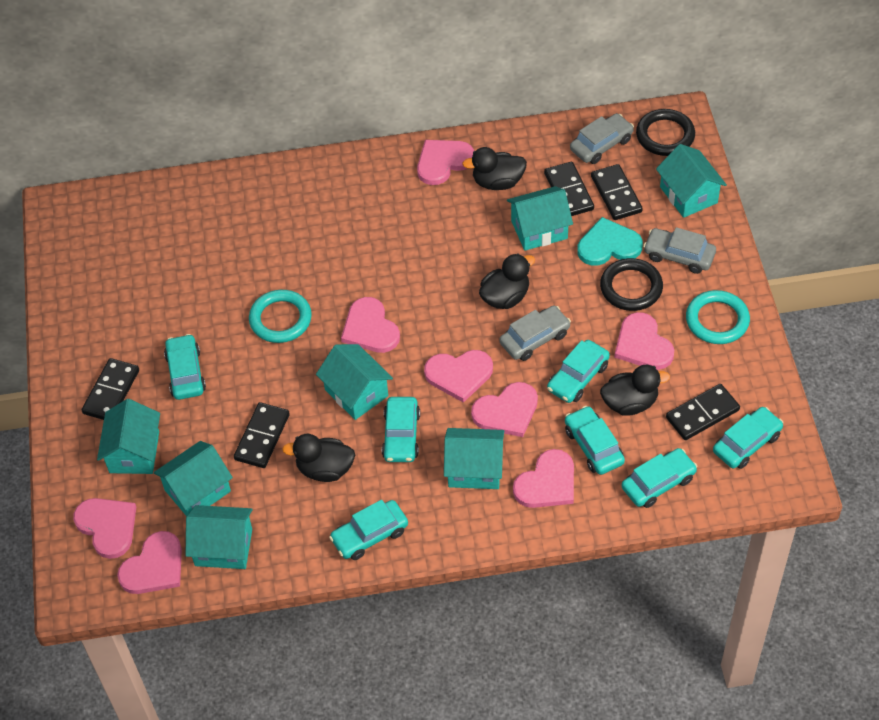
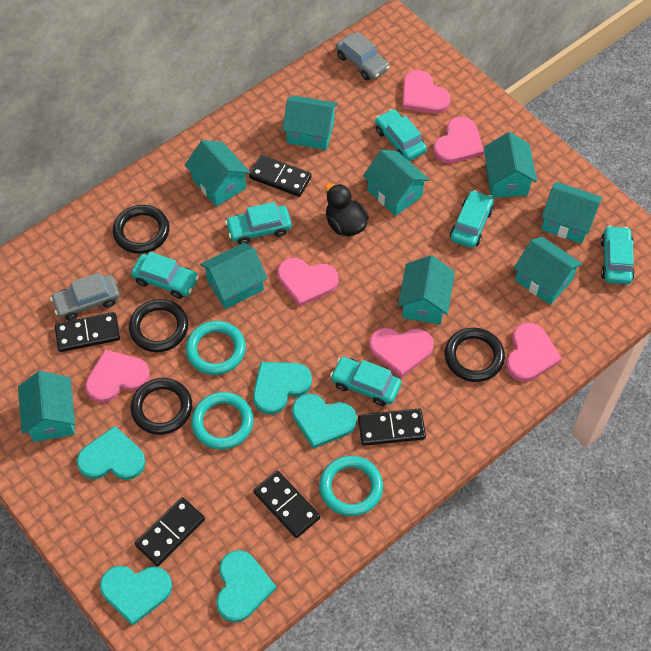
black duck: [282,434,355,482] [462,147,527,190] [479,254,535,309] [600,365,670,416] = 4 -> [325,183,369,236] = 1
black ring: [600,258,663,311] [636,109,695,156] = 2 -> [113,205,170,254] [129,299,188,352] [131,378,192,435] [445,327,505,382] = 4
grey car: [499,306,571,361] [570,113,634,164] [643,227,716,274] = 3 -> [50,273,120,320] [336,32,390,80] = 2
pink heart: [73,498,136,559] [117,531,182,594] [341,297,400,353] [417,140,474,185] [424,350,493,403] [471,382,538,437] [513,449,574,508] [614,312,674,370] = 8 -> [85,350,150,403] [277,258,338,307] [369,328,434,378] [402,70,451,114] [433,117,484,163] [506,322,562,381] = 6
turquoise car: [164,334,206,400] [329,500,408,560] [382,397,420,462] [547,340,610,403] [565,406,625,475] [621,448,697,508] [713,407,783,469] = 7 -> [131,252,199,299] [225,202,292,244] [330,357,401,406] [375,109,427,161] [450,190,494,248] [600,225,635,284] = 6
turquoise heart: [577,217,643,266] = 1 -> [77,426,145,480] [100,566,172,626] [216,550,276,622] [253,362,312,415] [292,394,357,449] = 5
turquoise house: [97,399,160,474] [154,441,233,516] [186,505,253,569] [316,344,393,420] [444,428,504,489] [507,186,573,251] [656,144,727,218] = 7 -> [18,371,75,442] [185,140,250,207] [200,243,268,309] [282,95,338,150] [363,150,430,216] [398,255,455,324] [483,132,537,198] [514,237,583,305] [541,182,602,244] = 9
turquoise ring: [249,290,312,343] [686,290,750,344] = 2 -> [186,321,246,375] [191,392,253,450] [319,456,383,516] = 3

